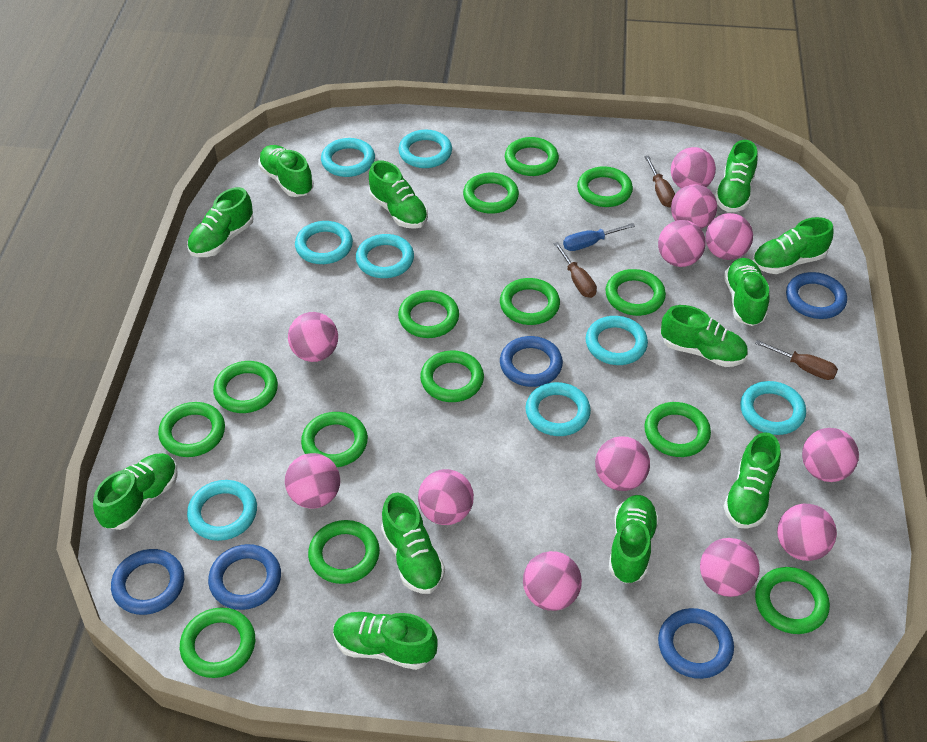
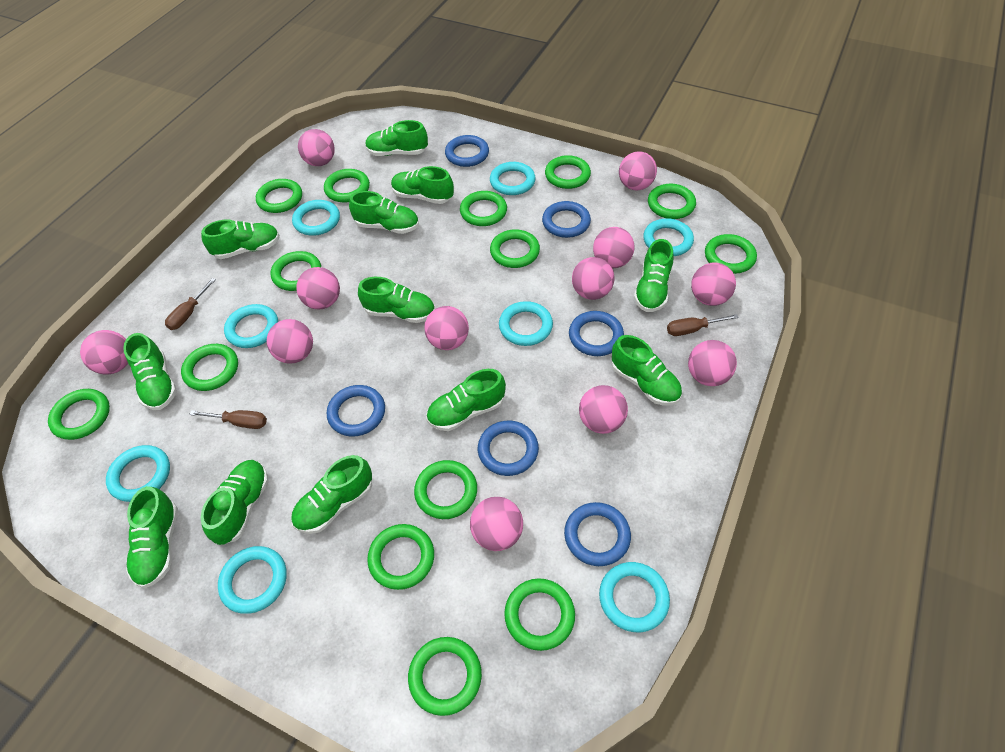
blue ring: [111,549,184,615] [208,544,281,610] [500,336,563,387] [658,608,734,679] [786,272,847,319] = 5 -> [327,385,385,437] [445,135,489,167] [478,421,539,476] [542,201,591,238] [564,502,631,566] [569,311,624,356] = 6
blue screwdriver: [563,223,635,251] = 1 -> none = 0

